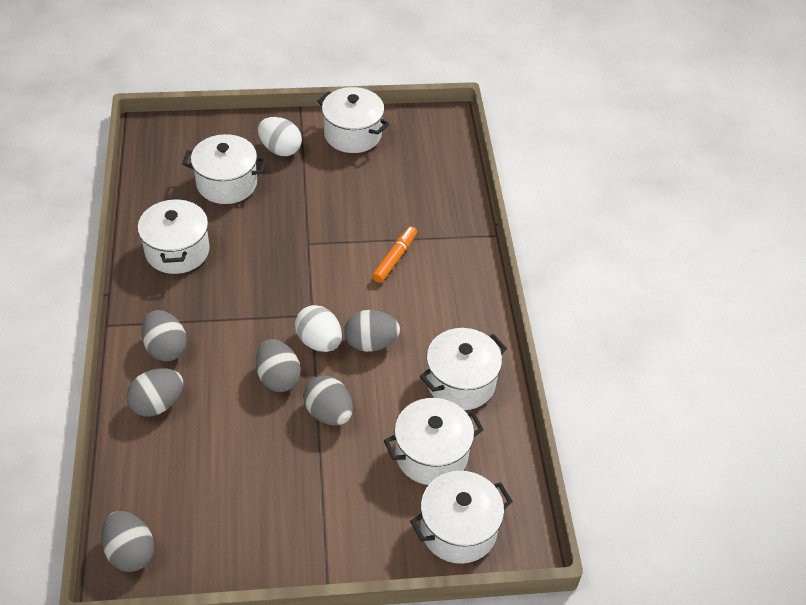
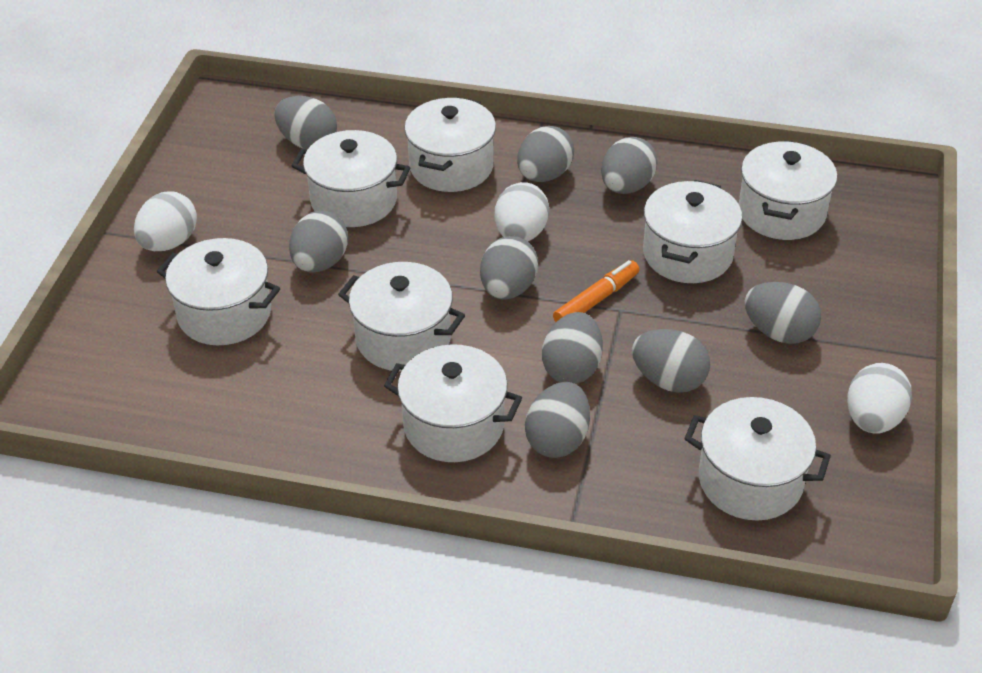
grey egg: [101,511,154,572] [126,368,183,417] [142,310,187,361] [256,339,301,392] [303,376,353,426] [344,310,400,352] = 6 -> [274,96,337,149] [289,210,348,273] [480,236,538,300] [517,126,574,182] [525,382,590,458] [542,312,603,384] [601,137,657,194] [632,329,710,393] [745,282,821,344] = 9
white egg: [258,117,302,156] [295,305,342,352] = 2 -> [134,191,197,251] [495,182,549,241] [847,363,912,434] = 3
white pot: [138,197,210,274] [182,134,267,204] [317,87,389,153] [384,398,484,485] [410,471,513,564] [420,328,507,410] = 6 -> [157,238,280,345] [292,130,410,227] [338,262,465,371] [384,344,522,462] [404,97,496,192] [643,180,742,283] [684,397,831,521] [739,140,837,240] = 8

